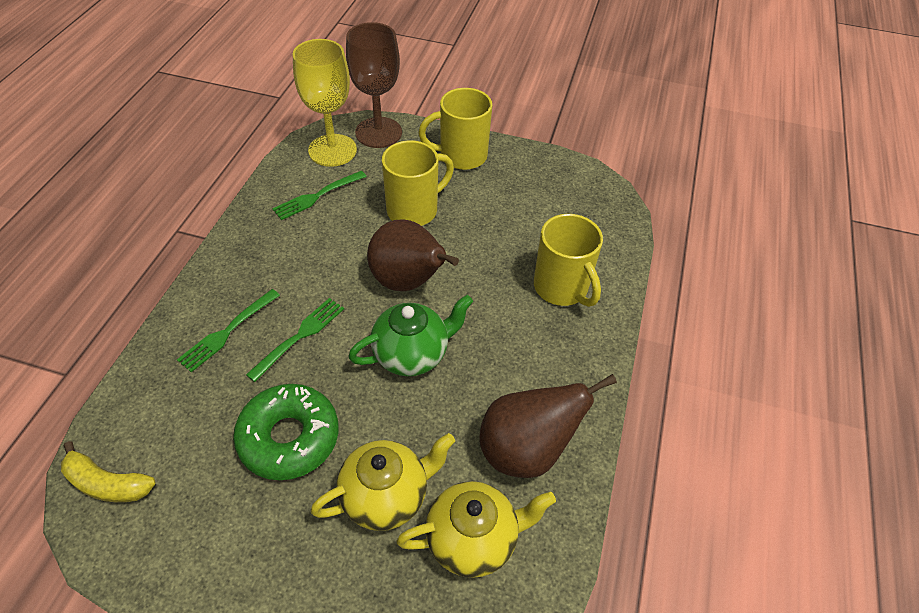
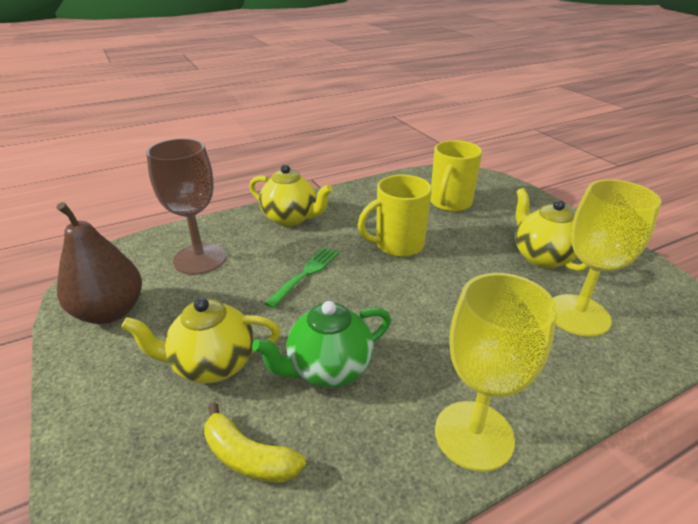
brown pear: [367,220,459,291] [479,374,617,478] = 2 -> [56,202,142,324] = 1
green donut: [233,384,339,480] = 1 -> none = 0
green fork: [177,289,280,372] [246,298,344,382] [272,171,367,220] = 3 -> [264,248,339,308] = 1
yellow goblet: [293,39,357,167] = 1 -> [435,273,557,472] [553,179,661,337] = 2
yellow mug: [382,141,454,226] [418,88,492,170] [534,214,603,307] = 3 -> [358,175,432,257] [430,140,482,212] = 2
yellow teapot: [311,433,455,531] [397,481,556,578] = 2 -> [121,297,280,383] [249,164,333,226] [515,188,588,271] = 3

